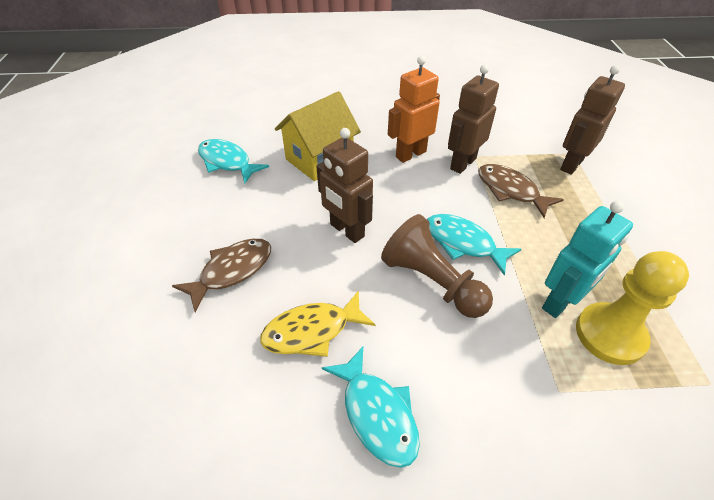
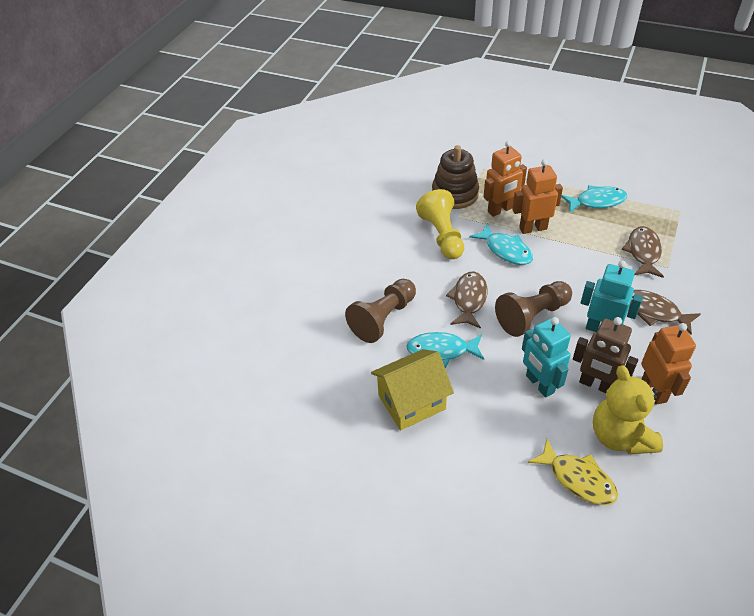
brown fish: [172,238,271,312] [478,164,564,218] = 2 -> [446,271,487,329] [622,226,664,278] [629,290,701,335] = 3
brown pawn: [381,214,493,318] = 1 -> [345,279,416,343] [495,281,572,337] = 2
brown robot: [316,128,373,243] [448,64,499,174] [560,65,625,175] = 3 -> [573,317,638,393] = 1
brown stacking toy: none = 0 -> [432,145,479,209] = 1
orange robot: [388,56,440,163] = 1 -> [484,141,527,217] [512,159,563,234] [641,323,696,405] = 3
turquoise robot: [542,201,633,318] = 1 -> [522,317,571,398] [581,260,643,332] = 2
yellow teddy bear: none = 0 -> [593,365,663,454] = 1

